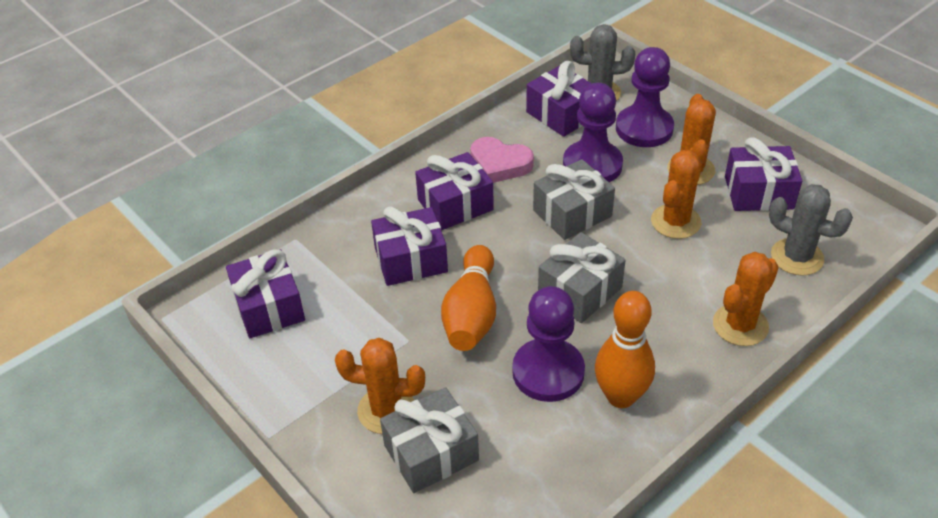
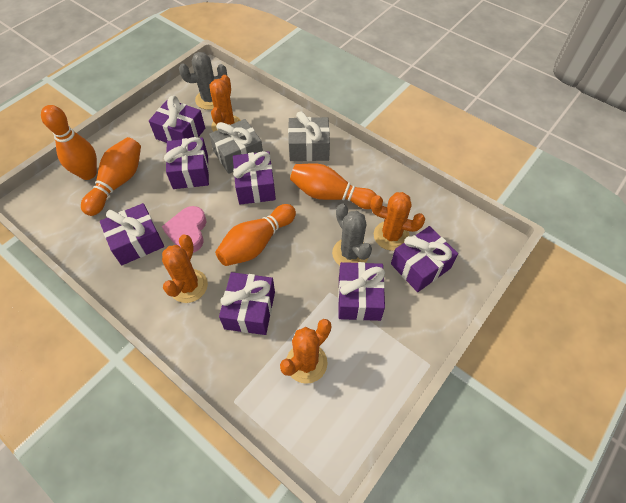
grey gift: [380,387,479,493] [533,159,615,240] [538,232,626,323] = 3 -> [209,119,263,174] [288,111,330,161] = 2
orange bowling pin: [441,245,496,351] [595,291,655,408] = 2 -> [41,105,97,180] [81,137,141,216] [215,204,296,266] [290,164,377,209] = 4
purple gift: [226,249,305,338] [371,206,448,286] [415,152,494,230] [526,61,592,137] [725,137,802,211] = 5 -> [100,203,164,265] [149,96,205,143] [164,137,209,189] [219,272,275,335] [233,151,276,204] [338,262,385,321] [391,226,458,292] = 7
purple pawn: [512,286,585,402] [563,83,623,182] [616,47,674,147] = 3 -> none = 0

